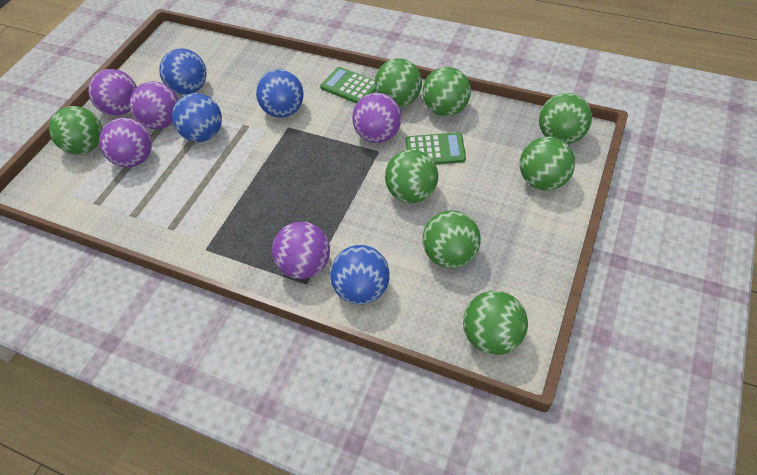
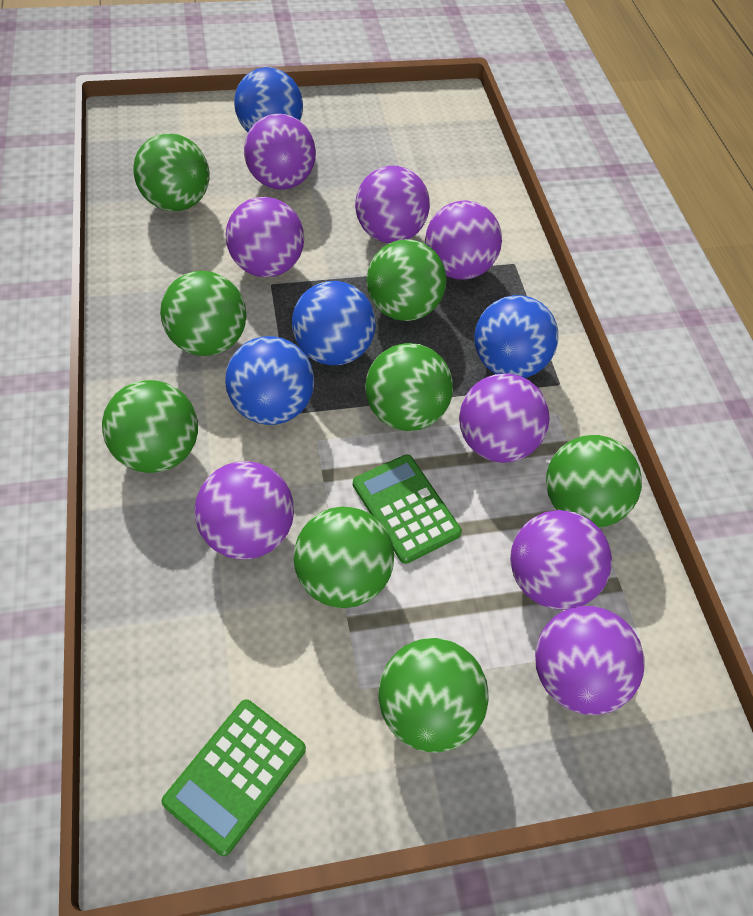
purple ball: [88,69,137,116] [99,118,152,167] [130,81,178,129] [272,222,330,279] [352,93,402,143] = 5 -> [195,461,294,560] [226,197,304,277] [244,114,316,190] [355,166,430,243] [425,201,502,280] [459,373,550,463] [510,510,612,610] [535,606,645,715] = 8

